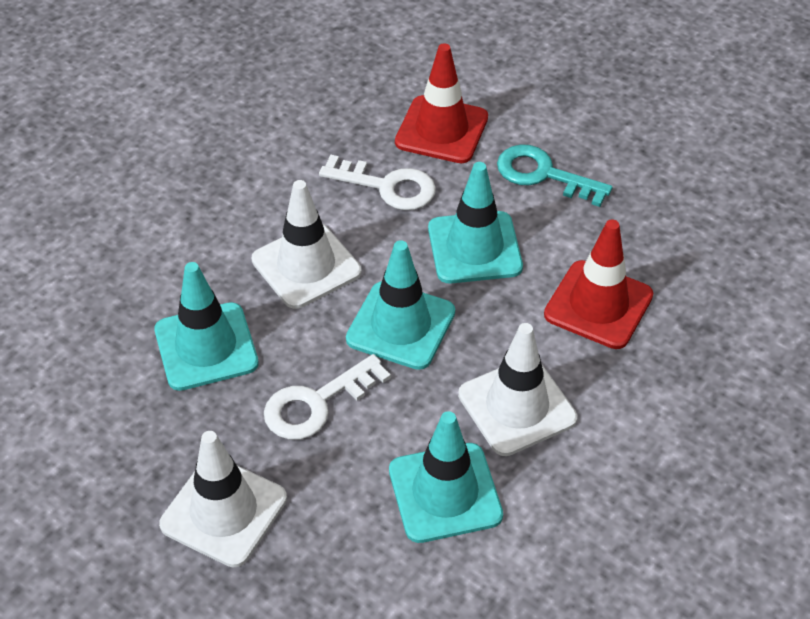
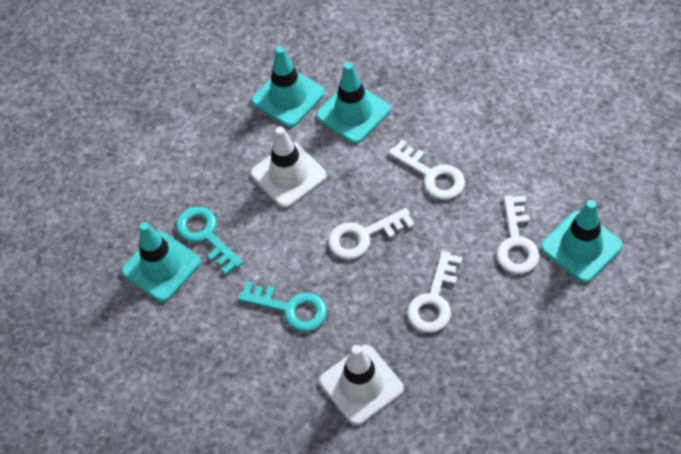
red traffic cone: [395,43,488,163] [544,220,653,349] = 2 -> none = 0
turquoise key: [497,144,612,207] = 1 -> [176,206,243,275] [238,281,327,332] = 2
white key: [264,354,391,440] [319,155,436,210] = 2 -> [328,208,415,260] [388,140,465,200] [407,251,462,333] [496,195,540,274] = 4
white traffic cone: [159,431,287,567] [251,180,361,309] [458,323,577,456] = 3 -> [251,126,327,208] [319,345,404,425] = 2

